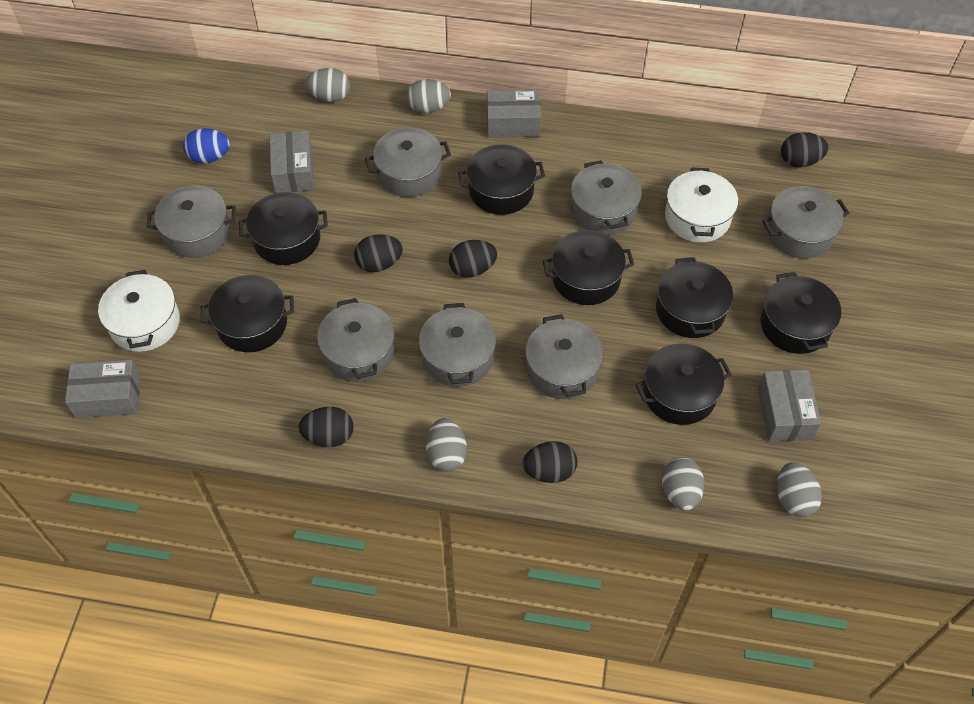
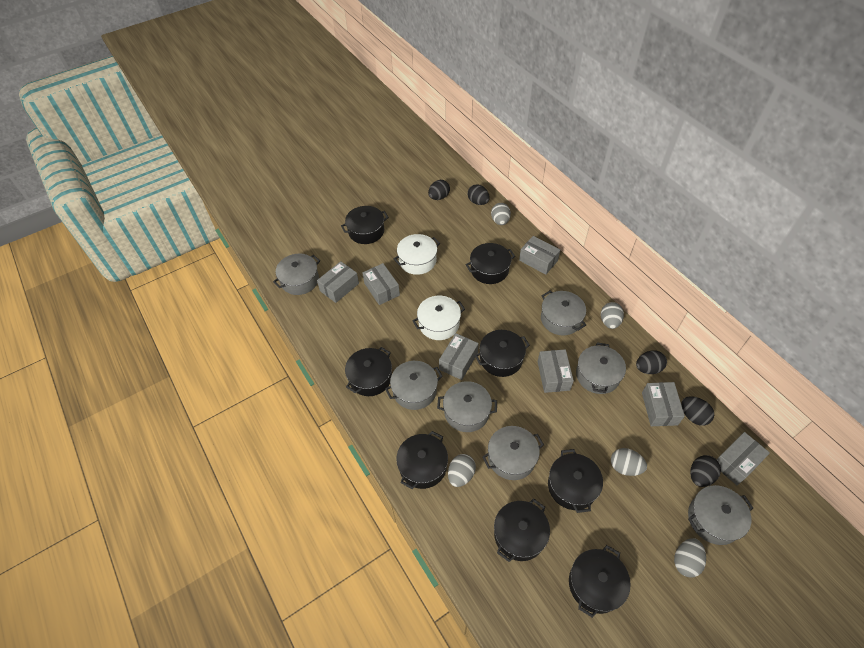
black pot: [201,275,294,352] [239,192,328,265] [458,144,545,215] [543,230,634,305] [636,343,732,425] [656,257,733,338] [760,272,841,354] = 7 -> [341,206,389,244] [345,347,392,396] [396,431,448,489] [466,243,515,284] [475,330,530,377] [494,498,550,562] [548,449,603,513] [569,545,631,618] = 8
blue egg: [183,128,230,164] = 1 -> none = 0
grey box: [65,360,141,418] [269,130,314,193] [487,90,541,138] [758,370,821,441] = 4 -> [317,261,359,303] [362,263,400,305] [439,333,479,380] [519,236,560,275] [538,349,574,393] [642,382,685,426] [716,432,770,485] = 7

